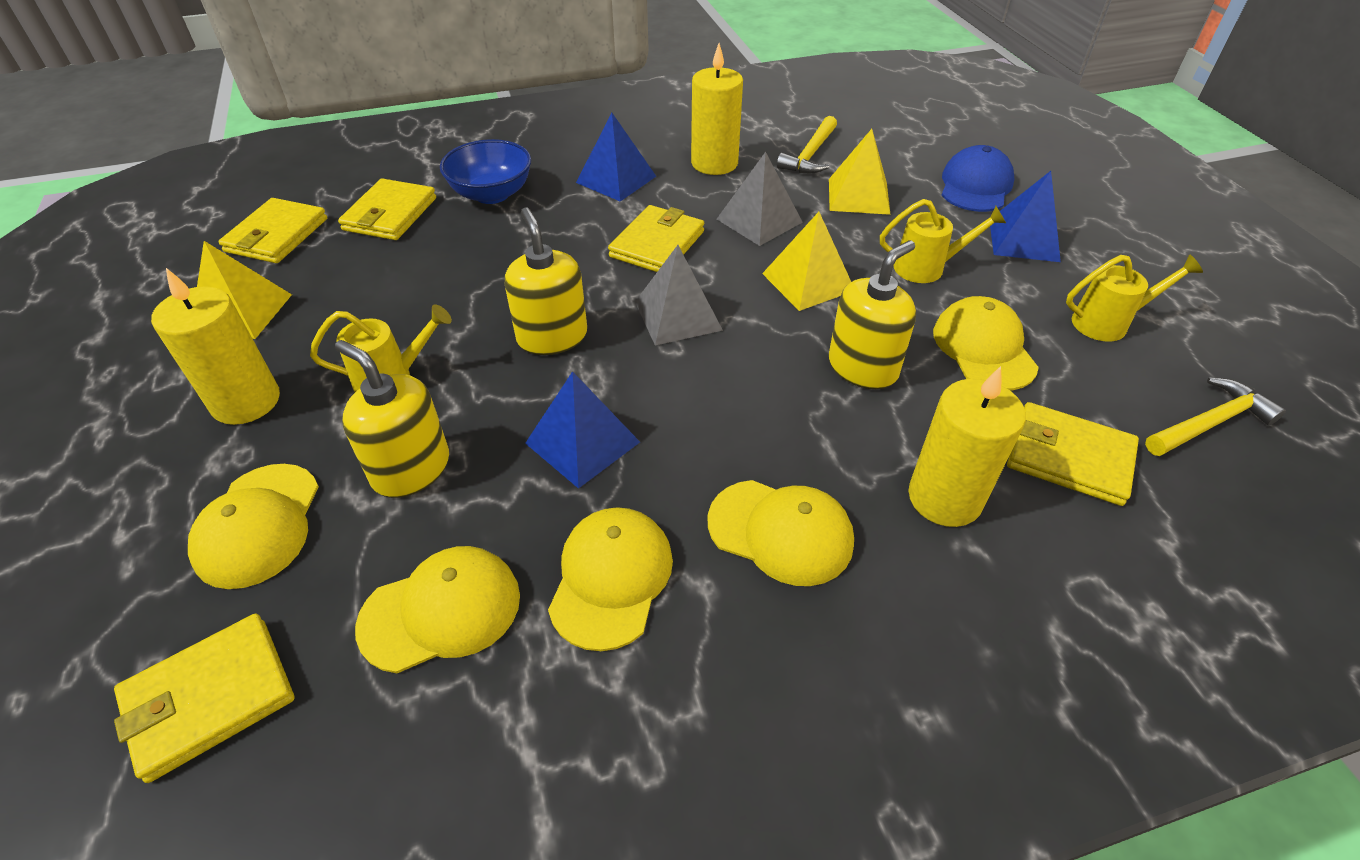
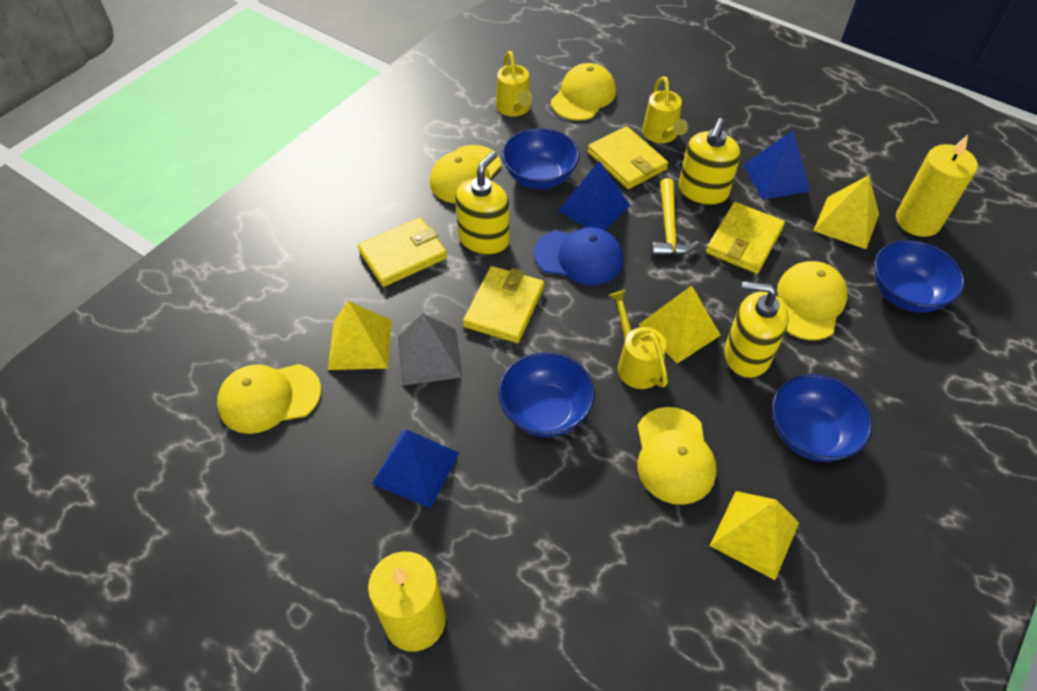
blue bowl: [440,139,531,204] = 1 -> [498,352,595,437] [502,128,579,189] [772,374,872,462] [874,240,965,312] = 4
grey pyramid: [635,245,723,346] [717,152,803,246] = 2 -> [398,313,463,386] = 1
yellow candle: [151,268,280,425] [691,43,743,175] [908,366,1026,527] = 3 -> [368,552,446,652] [896,135,978,237] = 2
yellow hammer: [777,116,837,173] [1145,377,1286,456] = 2 -> [651,178,699,256] = 1
yellow pyramid: [197,241,292,339] [762,212,851,311] [829,129,891,215] = 3 -> [328,301,392,370] [638,285,721,364] [710,491,799,580] [813,175,879,249] = 4
yellow wallet: [114,613,295,783] [218,198,327,263] [338,178,436,240] [608,205,704,272] [1007,402,1139,506] = 5 -> [358,217,447,287] [463,266,544,343] [588,126,668,189] [706,202,785,274] = 4

